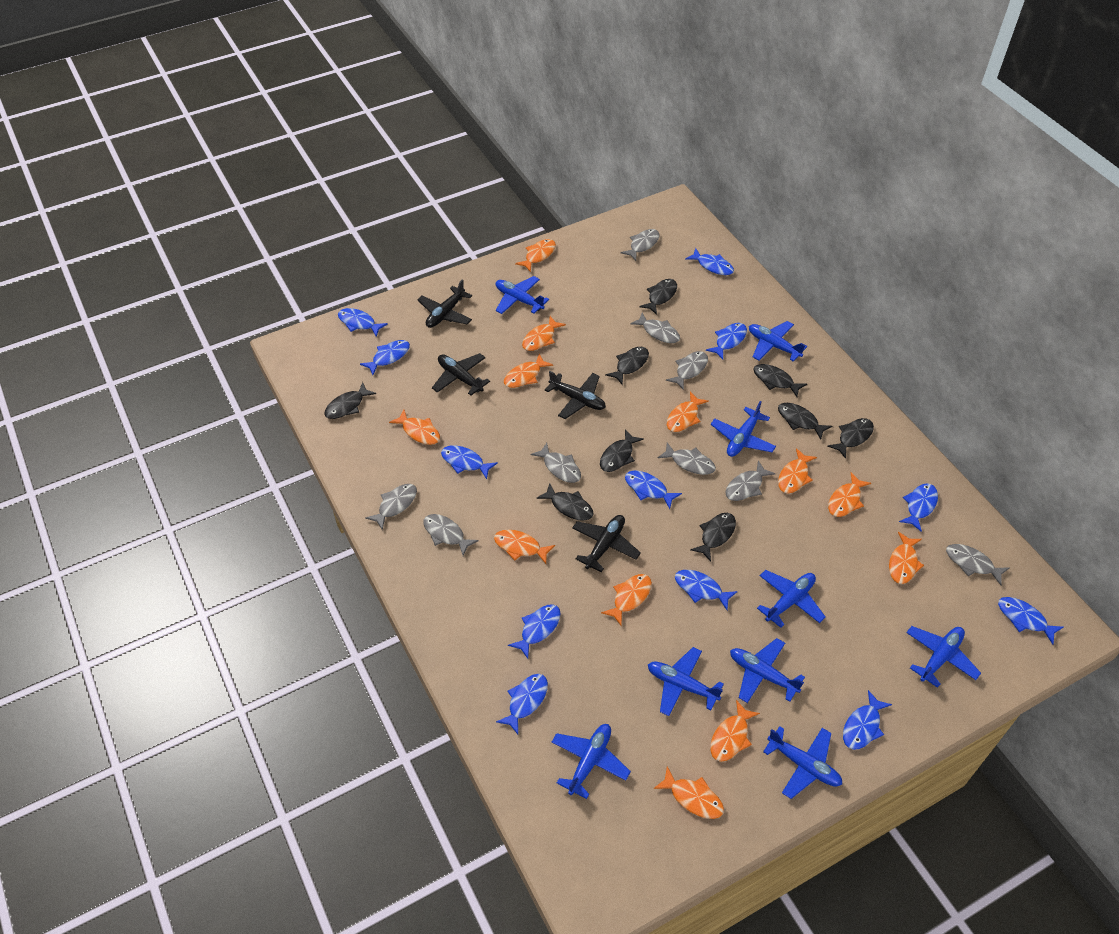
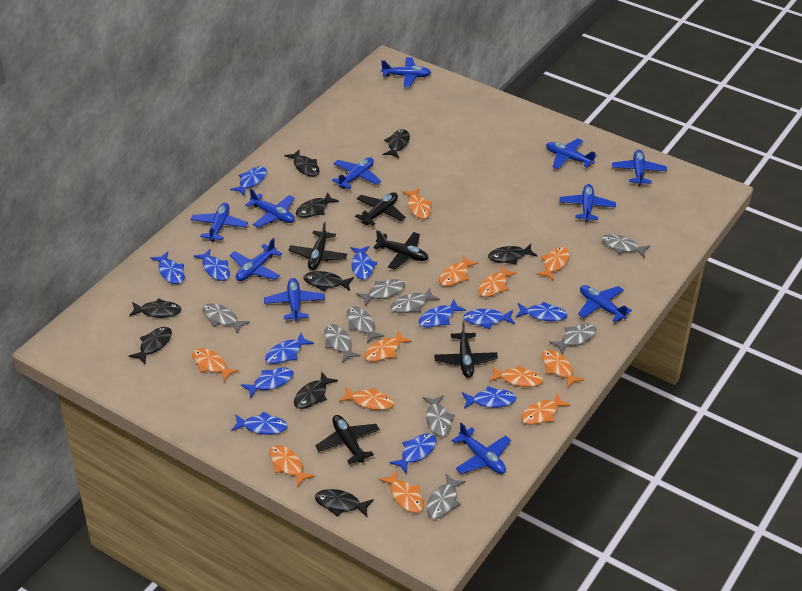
black plane: [418,279,472,328] [432,353,490,395] [545,371,606,419] [572,515,641,572] = 4 -> [288,222,347,270] [315,415,380,464] [355,192,406,226] [373,230,428,270] [434,322,498,378] = 5
blue plane: [496,276,549,314] [552,724,631,799] [648,647,724,716] [711,401,776,457] [730,638,805,703] [749,321,807,362] [757,570,826,628] [763,726,842,799] [906,626,981,688] = 9 -> [191,203,248,242] [230,238,282,281] [245,189,295,228] [264,278,325,321] [332,157,381,189] [381,57,431,87] [452,422,511,474] [546,138,597,169] [559,184,616,222] [578,285,632,322] [612,150,667,186] = 11

